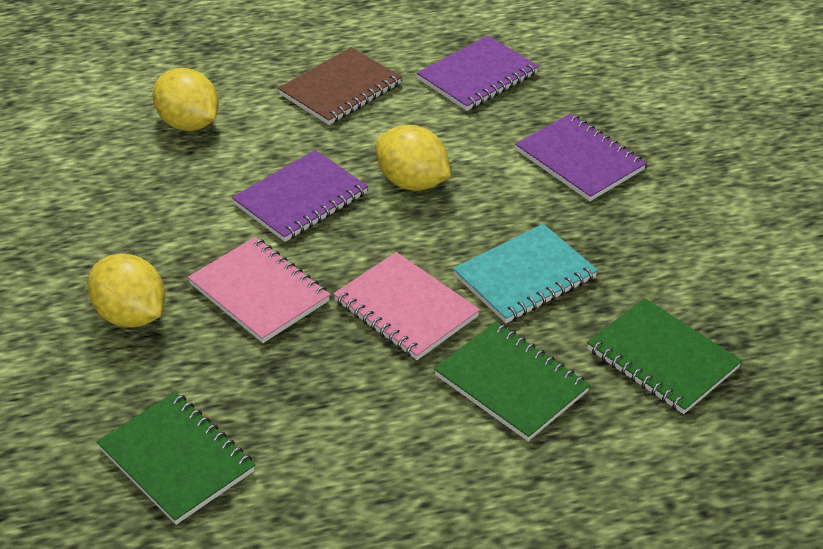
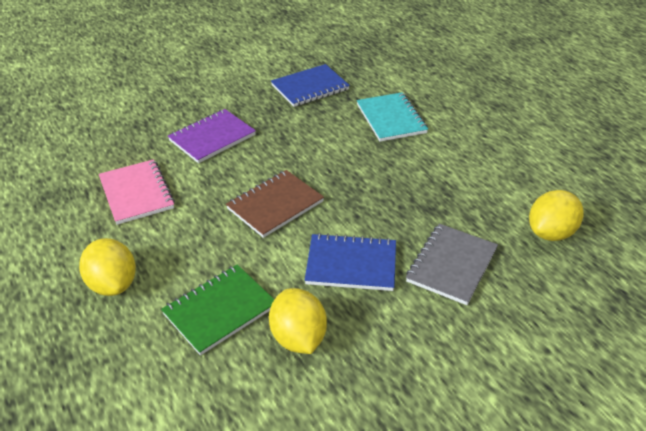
blue notebook: none = 0 -> [271,64,350,107] [305,233,396,291] = 2
green notebook: [96,392,255,525] [434,322,590,441] [587,298,742,414] = 3 -> [161,265,275,355] = 1
grey notebook: none = 0 -> [406,224,498,305] = 1
pink notebook: [188,237,330,343] [333,252,480,360] = 2 -> [99,159,175,225] = 1
purple notebook: [232,150,368,242] [417,36,539,111] [515,113,647,201] = 3 -> [168,109,256,163] = 1

